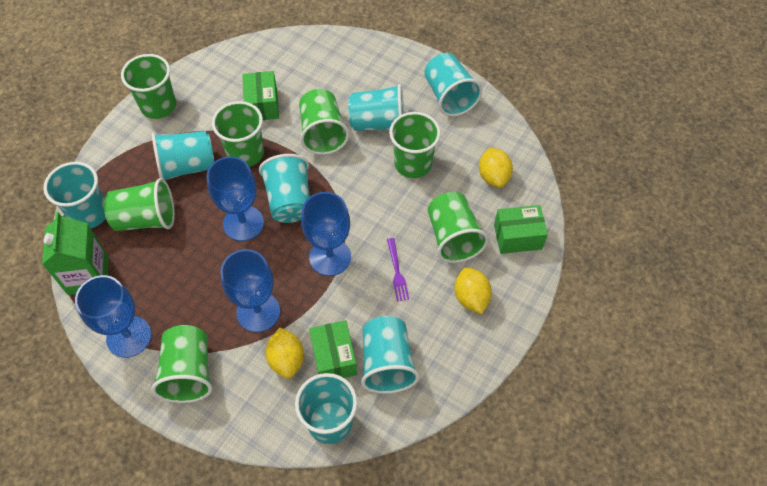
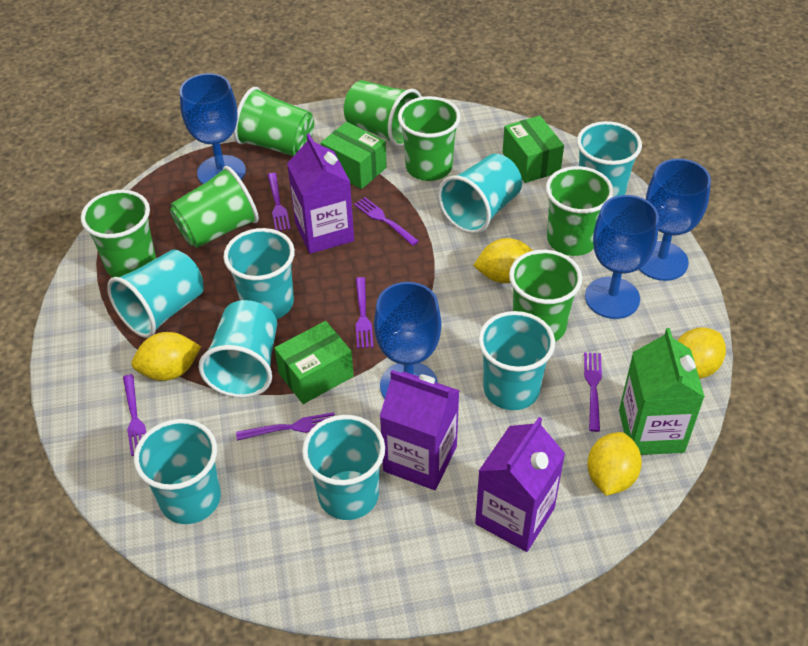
purple carton: none = 0 -> [287,133,354,254] [380,370,460,490] [475,417,565,552] = 3
purple fork: [387,238,409,301] = 1 -> [123,374,146,456] [236,412,335,441] [268,173,290,231] [354,197,419,246] [356,277,373,349] [584,352,602,432] = 6
turquoise cup: [43,162,106,228] [152,131,214,180] [259,154,310,223] [295,373,357,444] [348,84,404,131] [361,316,419,394] [424,53,482,117] = 7 -> [107,250,204,338] [134,419,221,524] [199,300,277,398] [223,228,295,319] [302,415,385,520] [438,154,522,234] [478,311,555,410] [577,121,642,197] = 8
yellow lemon: [265,328,304,379] [454,267,492,314] [479,147,513,188] = 3 -> [132,332,201,381] [473,238,533,283] [587,432,642,496] [677,327,726,379] = 4

